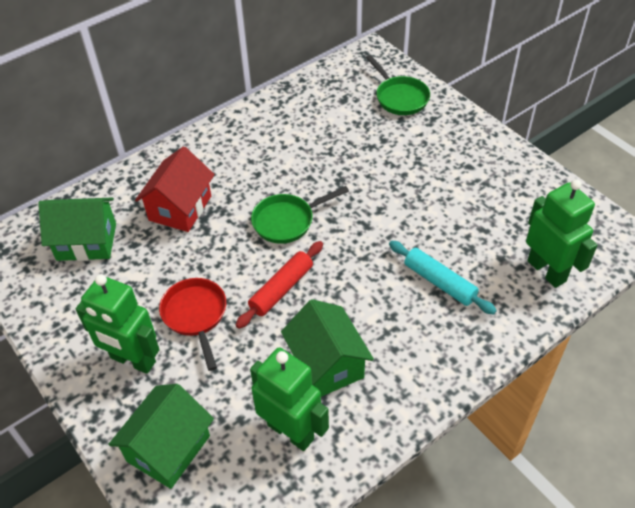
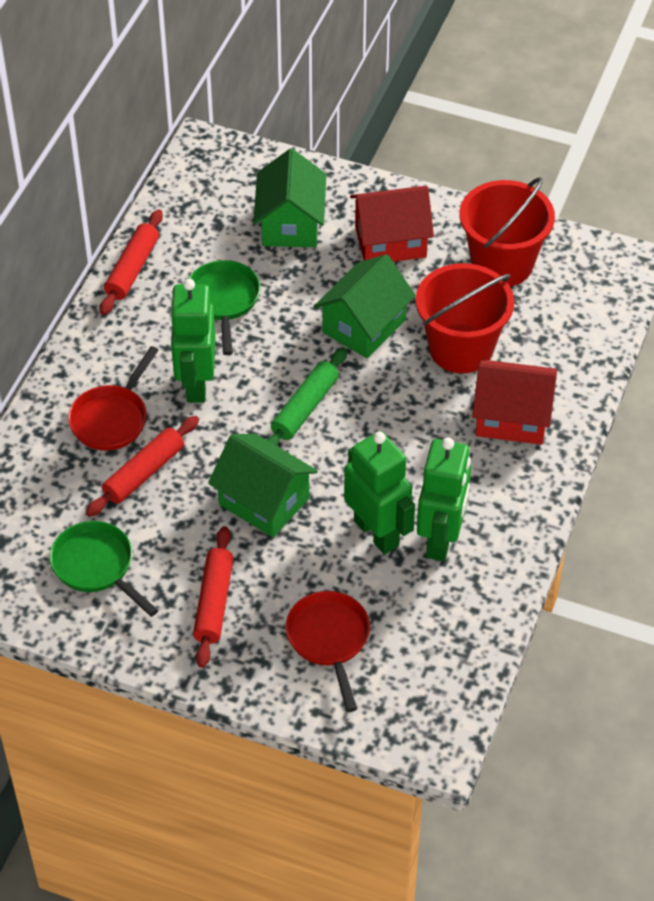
green rolling pin: none = 0 -> [267,348,347,446] = 1
red bucket: none = 0 -> [416,263,514,373] [460,177,555,286] = 2
red house: [135,146,215,232] = 1 -> [350,186,434,262] [472,359,557,445] = 2
red pan: [159,278,226,371] = 1 -> [68,346,159,451] [285,591,370,712] = 2
red rolling pin: [236,241,323,329] = 1 -> [86,416,199,517] [100,209,163,315] [193,526,233,668] = 3
turquoise rolling pin: [389,241,497,315] = 1 -> none = 0

